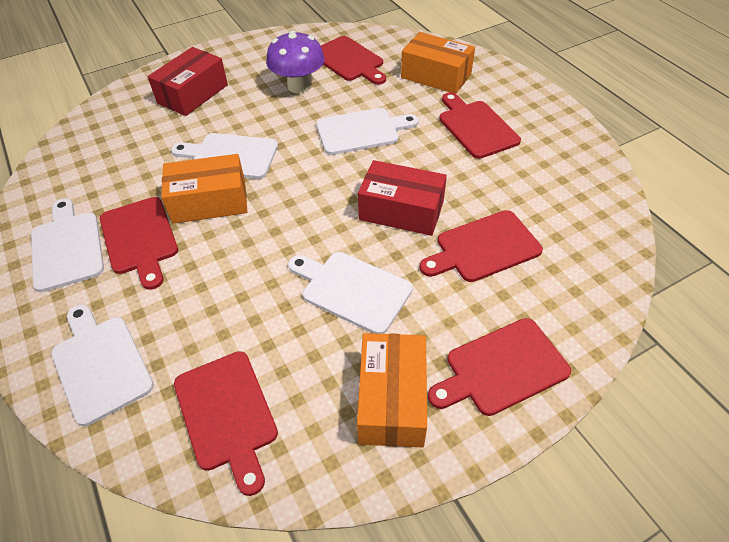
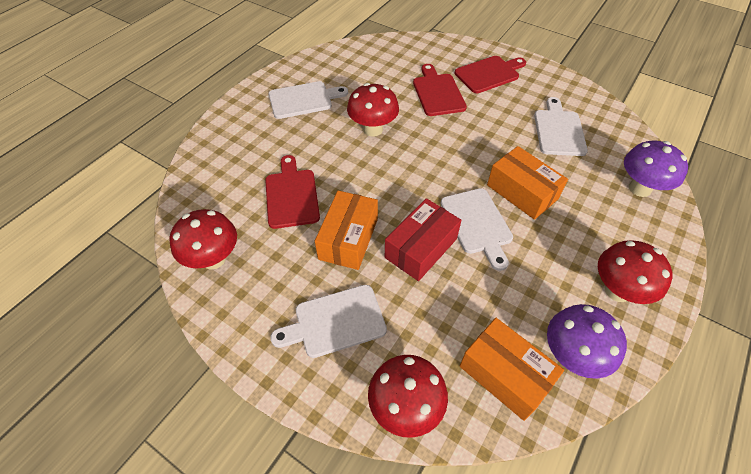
purple mushroom: [266,30,325,93] = 1 -> [547,304,627,379] [624,141,688,197] = 2
red box: [148,47,228,116] [358,160,447,236] = 2 -> [385,198,462,281] = 1
red cutting board: [100,197,178,290] [174,351,278,496] [321,36,386,85] [420,210,543,282] [428,318,571,416] [439,92,521,159] = 6 -> [265,155,320,229] [413,64,467,116] [455,56,526,93] = 3
red mushroom: none = 0 -> [169,209,237,270] [347,83,399,137] [368,355,448,438] [598,240,673,304] = 4
white cutting board: [31,198,104,292] [51,305,154,426] [171,133,278,179] [288,252,413,334] [316,108,419,155] = 5 -> [269,81,348,119] [271,285,387,358] [440,188,513,271] [534,97,588,156] = 4

